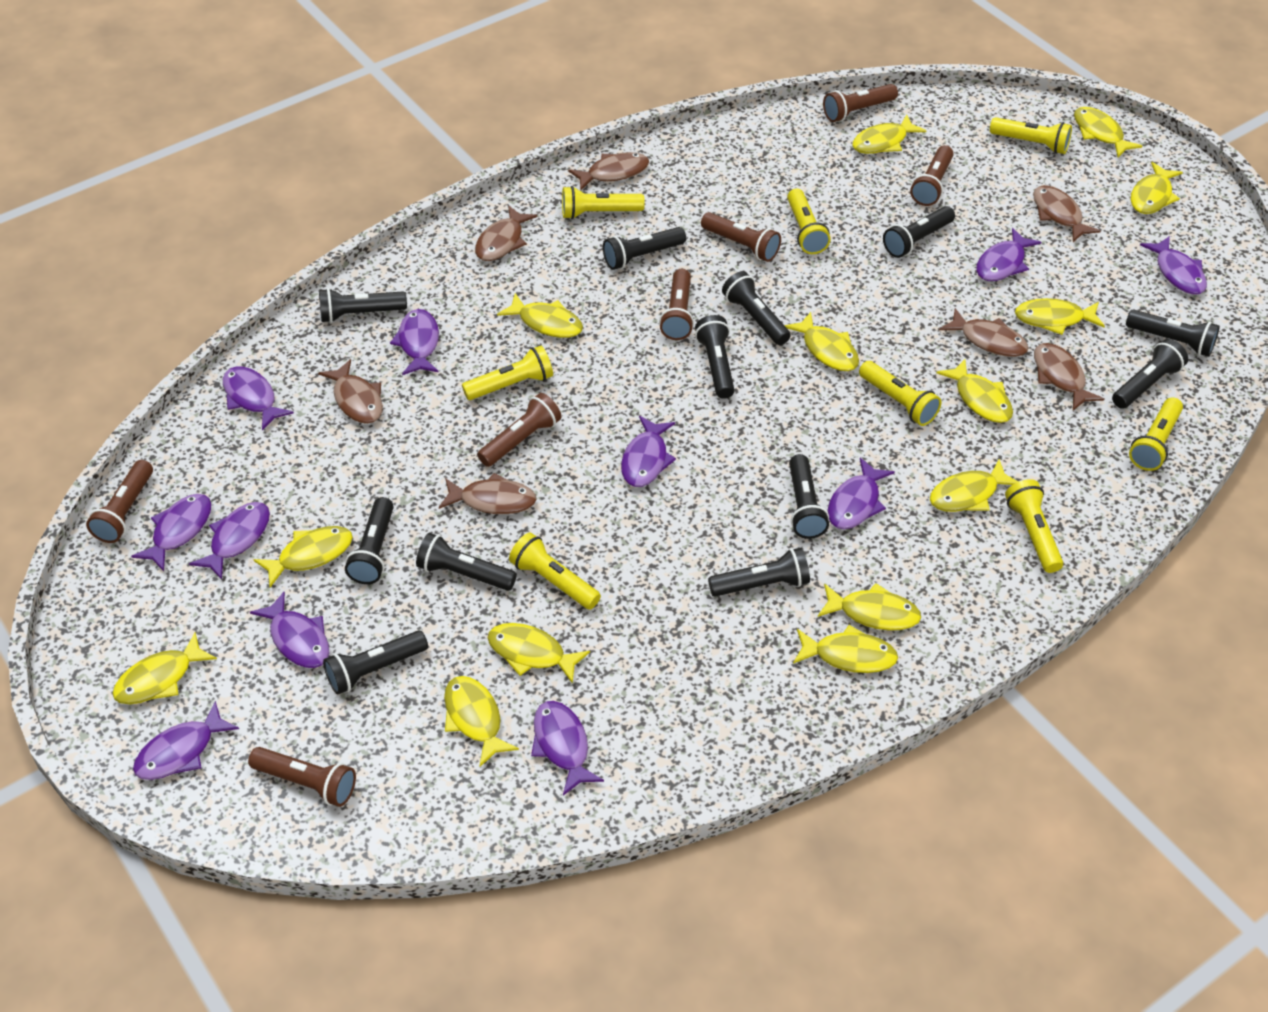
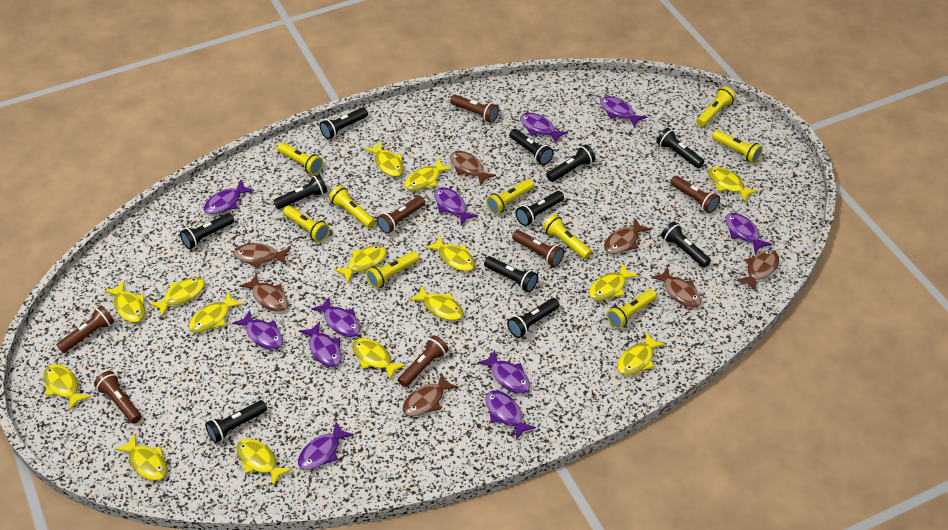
black flashlight: [319,288,407,323] [323,630,428,695] [345,497,394,584] [416,533,517,591] [603,227,686,270] [695,315,735,399] [708,548,810,597] [722,271,791,345] [789,454,829,539] [883,206,955,258] [1112,339,1188,409] [1126,309,1220,357] = 12 -> [180,213,234,249] [205,400,267,443] [273,175,327,209] [320,107,368,139] [484,257,538,292] [507,298,560,338] [509,129,554,165] [515,191,564,226] [546,144,596,182] [657,128,704,168] [661,222,711,268] = 11
yellow fish: [112,632,217,704] [253,526,353,588] [444,676,519,767] [488,623,590,684] [497,293,583,338] [785,312,859,371] [793,625,898,673] [818,583,921,631] [852,114,926,154] [930,459,1018,512] [936,359,1013,423] [1015,298,1105,335] [1074,107,1142,157] [1131,162,1183,214] = 14 -> [44,364,91,411] [104,280,145,323] [115,434,168,481] [149,277,205,317] [189,293,243,333] [236,439,292,487] [334,245,386,283] [352,338,406,380] [364,142,404,177] [405,158,453,191] [409,285,464,320] [425,236,475,271] [589,263,639,301] [617,332,666,376] [708,167,758,202] = 15
yellow flashlight: [462,346,553,400] [509,532,601,610] [562,186,645,219] [787,189,831,254] [859,361,941,426] [990,117,1072,154] [1005,479,1063,573] [1129,397,1183,471] = 8 -> [277,142,323,175] [283,206,330,242] [329,185,375,228] [366,251,419,288] [486,179,534,214] [543,214,592,259] [607,289,657,329] [696,87,736,127] [712,130,763,163] = 9

